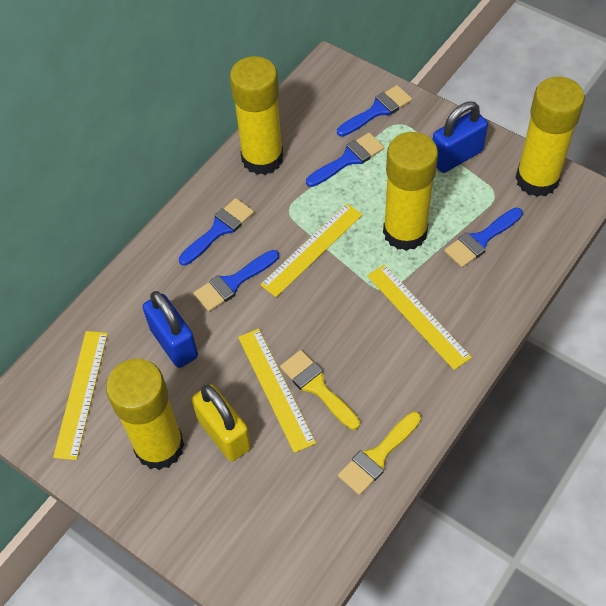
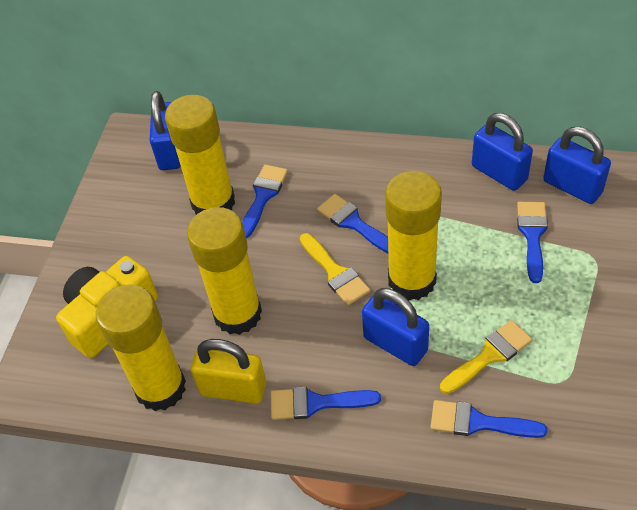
blue padlock: [143,291,198,368] [433,102,488,173] = 2 -> [150,91,181,170] [362,288,429,366] [472,113,533,191] [543,127,611,204] = 4
yellow camera: none = 0 -> [56,256,158,358] = 1
yellow ruler: [53,331,108,460] [238,328,316,453] [260,203,363,297] [367,264,472,370] = 4 -> none = 0

